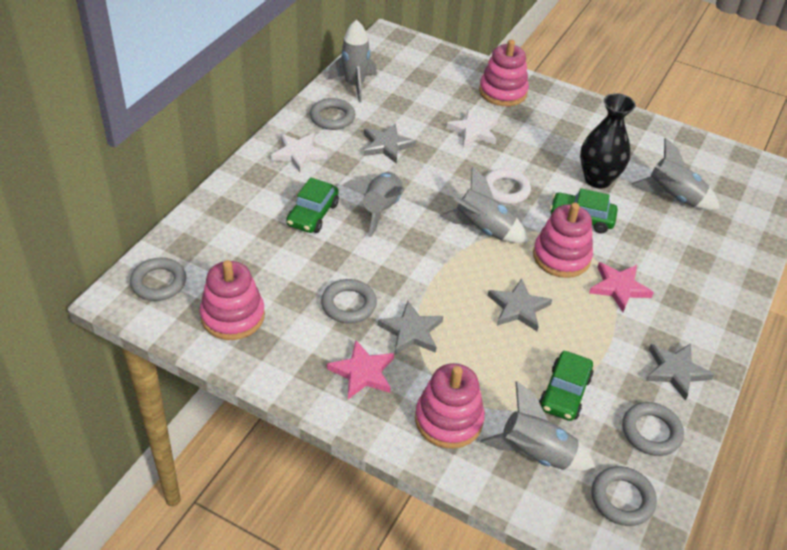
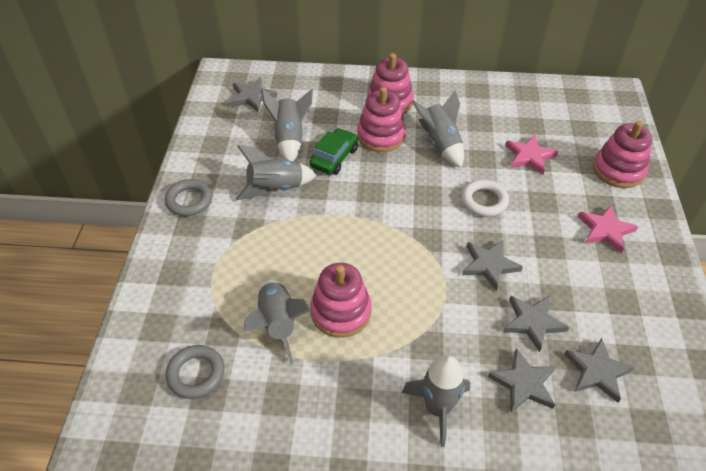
black vase: [580,93,636,189] = 1 -> none = 0
green car: [286,177,339,233] [539,351,594,421] [550,188,618,233] = 3 -> [310,128,358,175] = 1
grey ring: [130,258,186,301] [310,98,355,130] [321,279,377,323] [592,466,657,526] [622,402,684,456] = 5 -> [165,179,212,216] [166,345,224,399] = 2
grey star: [364,123,416,164] [378,301,443,355] [488,278,552,331] [646,344,714,401] = 4 -> [230,77,277,112] [462,240,523,291] [488,348,556,413] [503,296,569,352] [564,338,635,403] = 5
white star: [271,133,327,173] [446,109,498,147] = 2 -> none = 0

